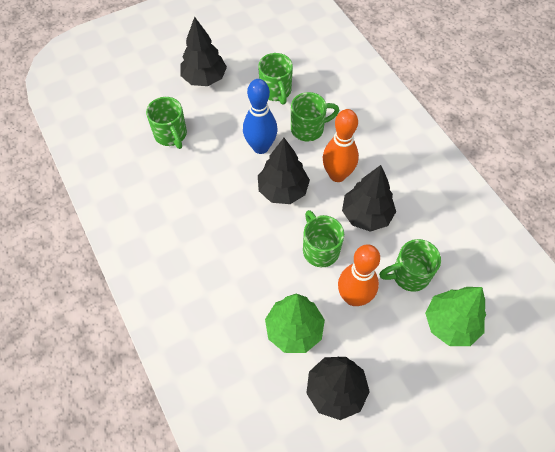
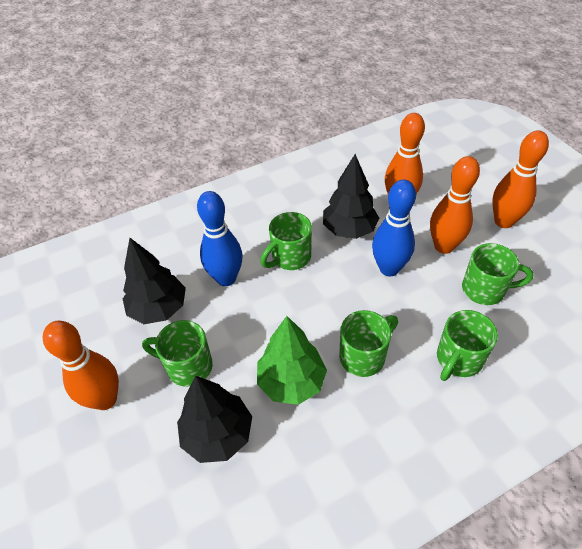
black tree: [181,17,227,86] [258,138,310,204] [306,357,370,420] [342,165,396,232] = 4 -> [123,238,186,324] [177,375,252,463] [323,154,379,239] = 3
blue bowling pin: [243,79,277,154] = 1 -> [197,191,243,286] [372,179,416,276] = 2
green tree: [265,294,325,353] [425,287,486,346] = 2 -> [257,316,327,405] = 1
orange bowling pin: [323,109,359,182] [338,244,380,306] = 2 -> [43,321,119,410] [385,113,425,194] [430,156,480,254] [492,130,549,228] = 4

